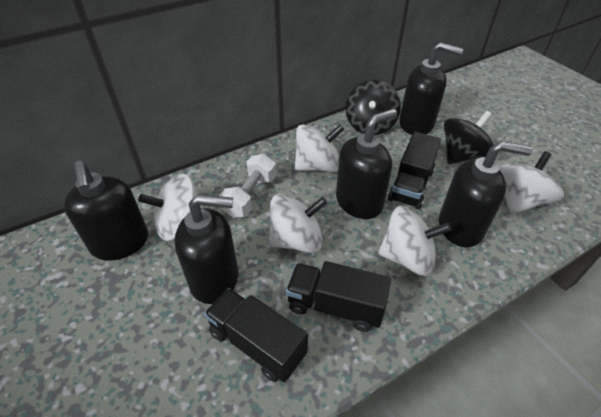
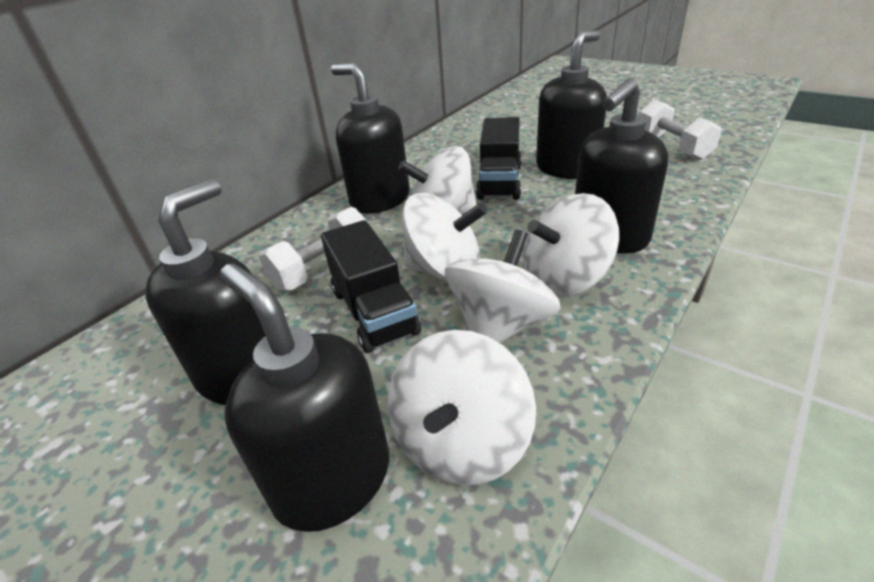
black spinning top: [346,80,401,135] [444,111,494,164] = 2 -> none = 0
black truck: [204,288,308,382] [286,261,391,332] [388,132,441,209] = 3 -> [321,220,421,353] [476,117,522,200] = 2
white dumbbell: [219,154,277,218] = 1 -> [259,207,369,291] [639,99,722,160] = 2

